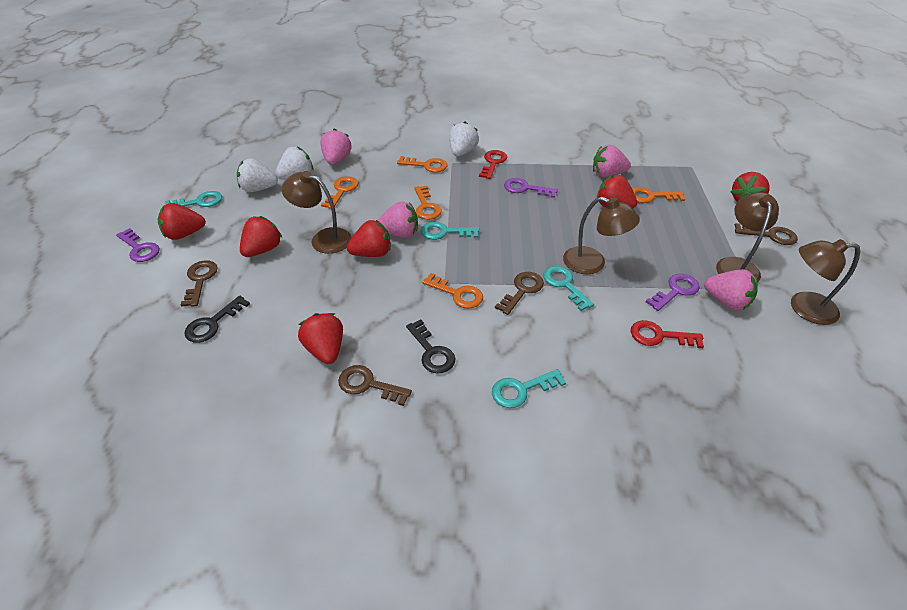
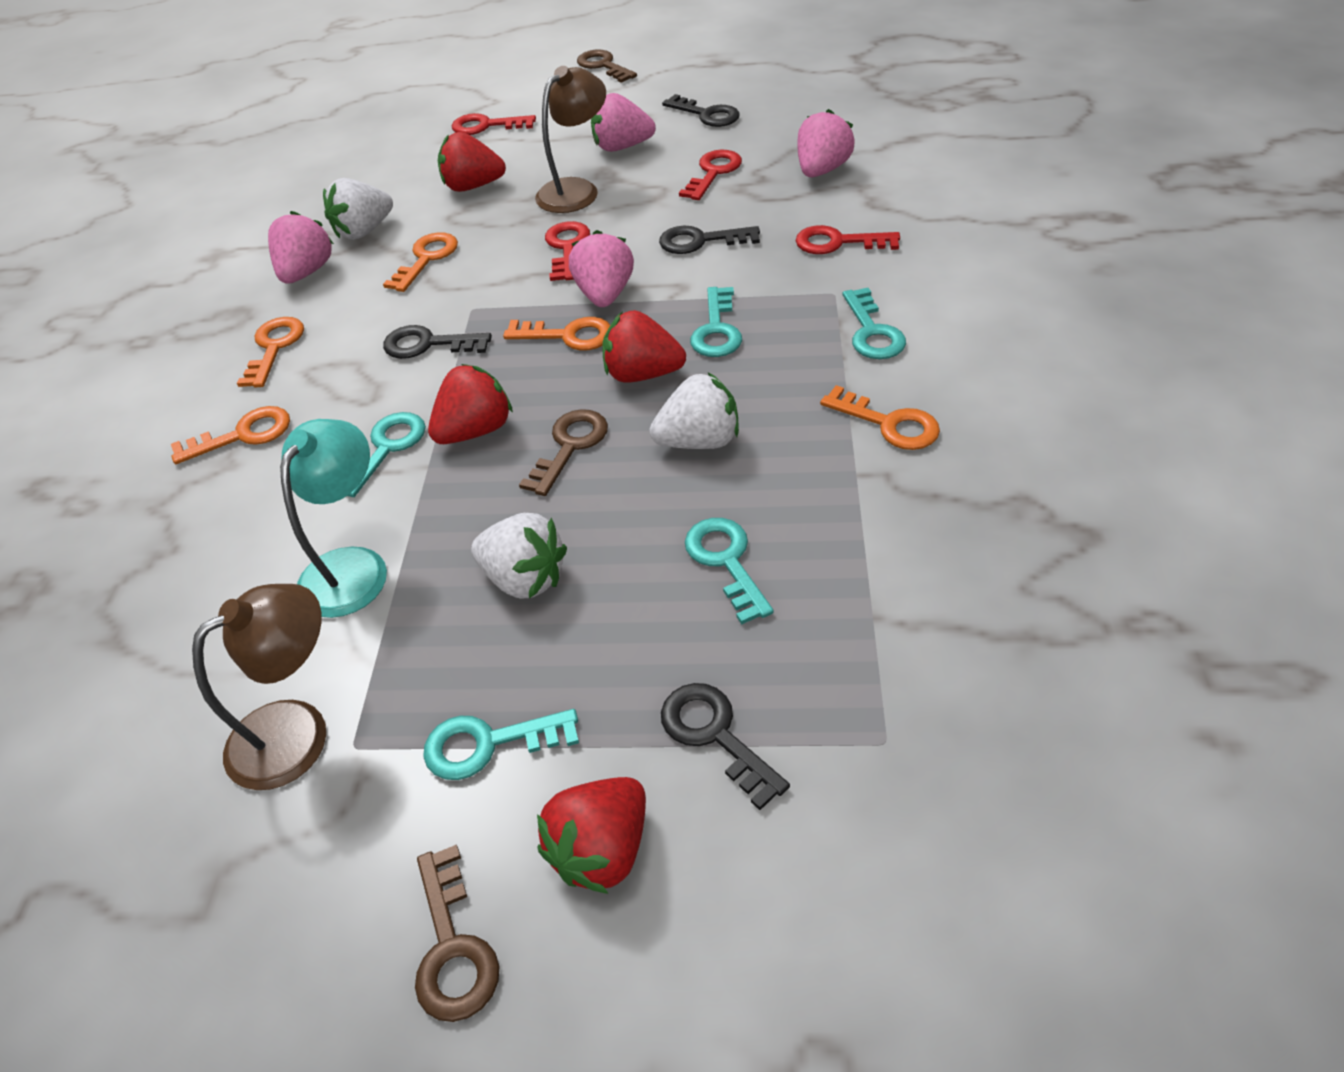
black key: [184,296,250,343] [406,320,455,374] = 2 -> [383,325,492,359] [659,226,760,254] [661,683,790,810] [662,94,739,127] = 4
brown key: [181,260,218,307] [338,365,412,406] [495,272,544,315] [735,223,798,245] = 4 -> [415,845,500,1022] [519,409,608,496] [577,50,637,83] = 3
brown lamp: [282,171,352,254] [563,197,640,274] [716,192,779,283] [791,239,860,325] = 4 -> [192,584,326,790] [535,66,606,213] = 2
purple key: [116,228,160,262] [504,178,558,198] [646,274,700,311] = 3 -> none = 0
red key: [479,150,507,179] [631,320,704,348] = 2 -> [452,113,536,135] [545,221,590,281] [679,150,742,200] [796,225,900,254] = 4
red strawberry: [158,203,206,240] [240,216,282,257] [298,313,343,364] [347,220,391,257] [597,175,637,208] [731,172,770,202] = 6 -> [428,364,513,444] [438,132,506,192] [537,777,646,894] [602,310,686,383] = 4
turquoise key: [165,191,222,207] [421,222,479,240] [492,369,566,408] [543,266,594,311] = 4 -> [348,412,426,497] [423,709,579,780] [685,518,774,624] [690,287,742,357] [843,288,906,359] = 5
turquoise lamp: none = 0 -> [280,419,387,618] = 1

